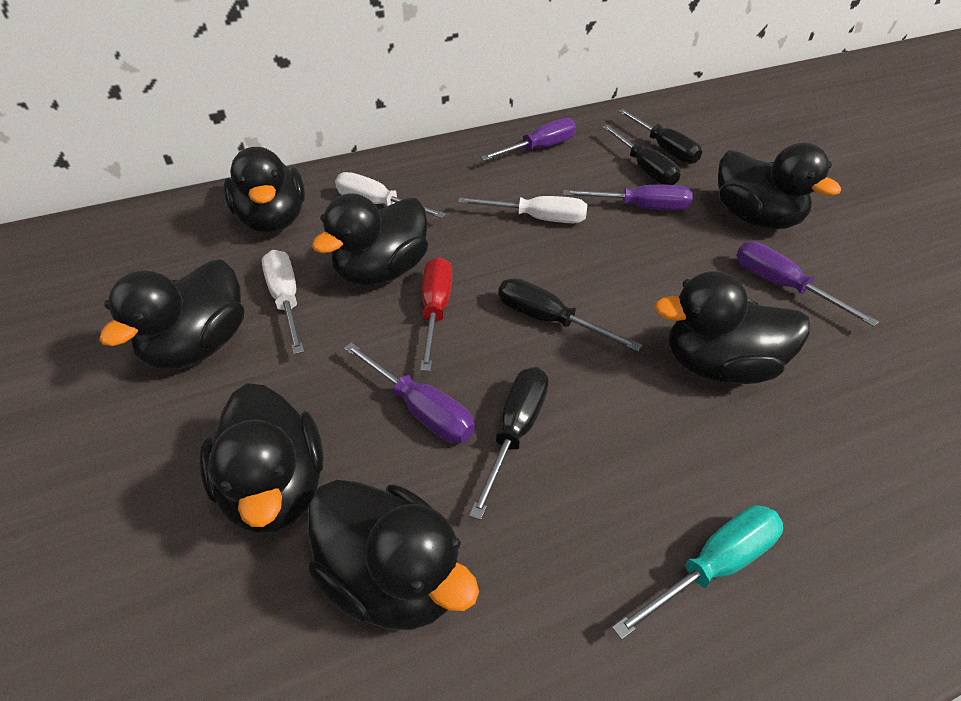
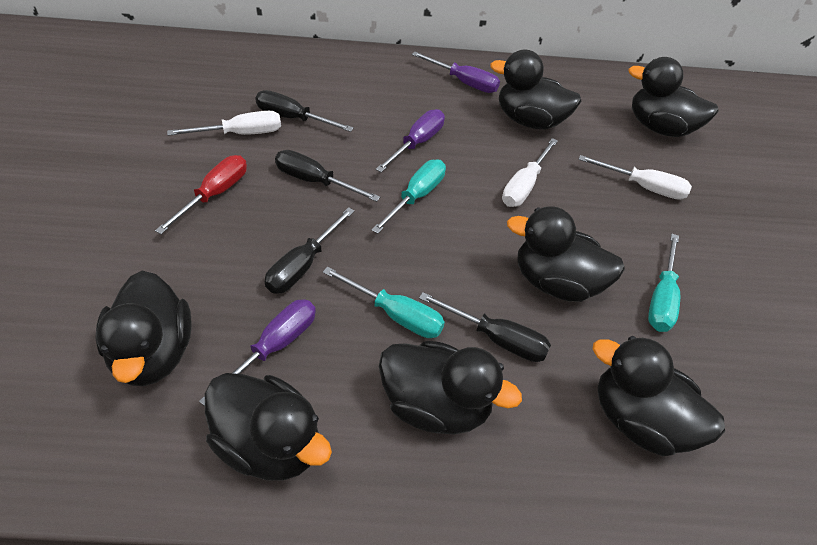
purple screwdriver: [344,343,475,443] [481,118,576,161] [563,185,692,211] [736,241,879,327] = 4 -> [199,299,316,406] [376,109,445,172] [412,51,500,93] = 3
turquoise screwdriver: [612,505,783,640] = 1 -> [323,267,445,338] [372,159,446,234] [648,234,680,332] = 3

